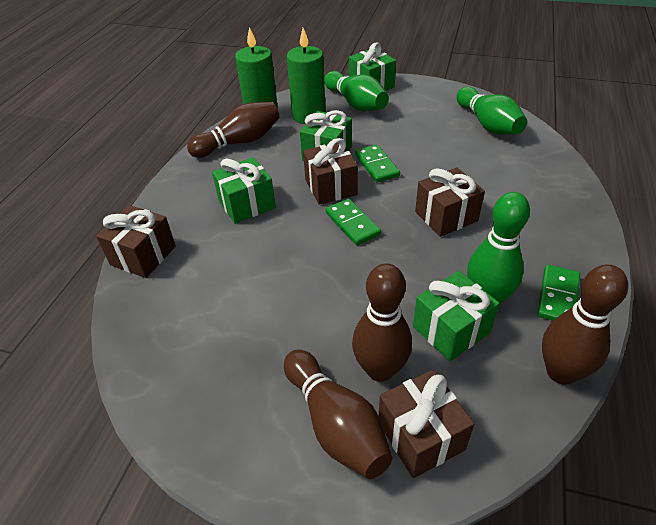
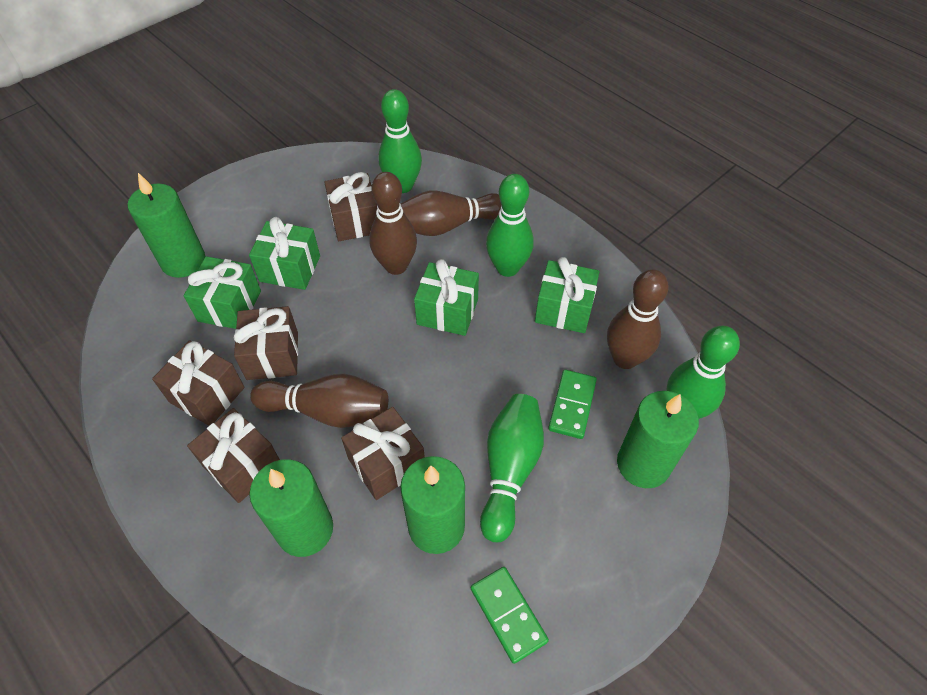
brown gift: [96,205,176,278] [303,138,358,205] [379,369,474,478] [415,167,485,237] = 4 -> [152,340,245,426] [187,408,280,503] [233,306,298,380] [324,172,377,241] [341,407,425,500] = 5
green bowling pin: [324,71,389,112] [456,87,527,135] [467,192,530,305] = 3 -> [378,89,422,193] [480,394,544,542] [486,174,534,277] [666,326,740,419] = 4
green candle: [235,27,278,110] [287,28,326,124] = 2 -> [128,173,205,278] [249,459,333,557] [400,456,465,554] [617,391,699,488] = 4
green domino: [326,199,381,245] [355,144,400,183] [538,265,580,321] = 3 -> [471,567,549,664] [548,370,597,439] = 2

